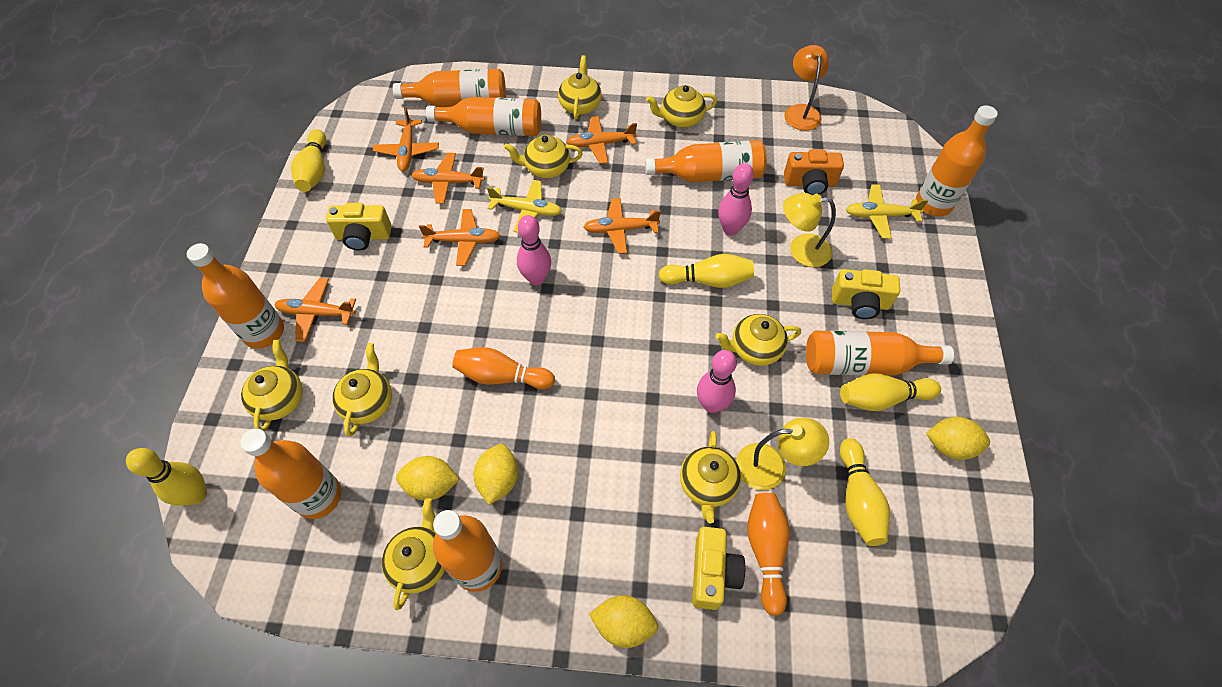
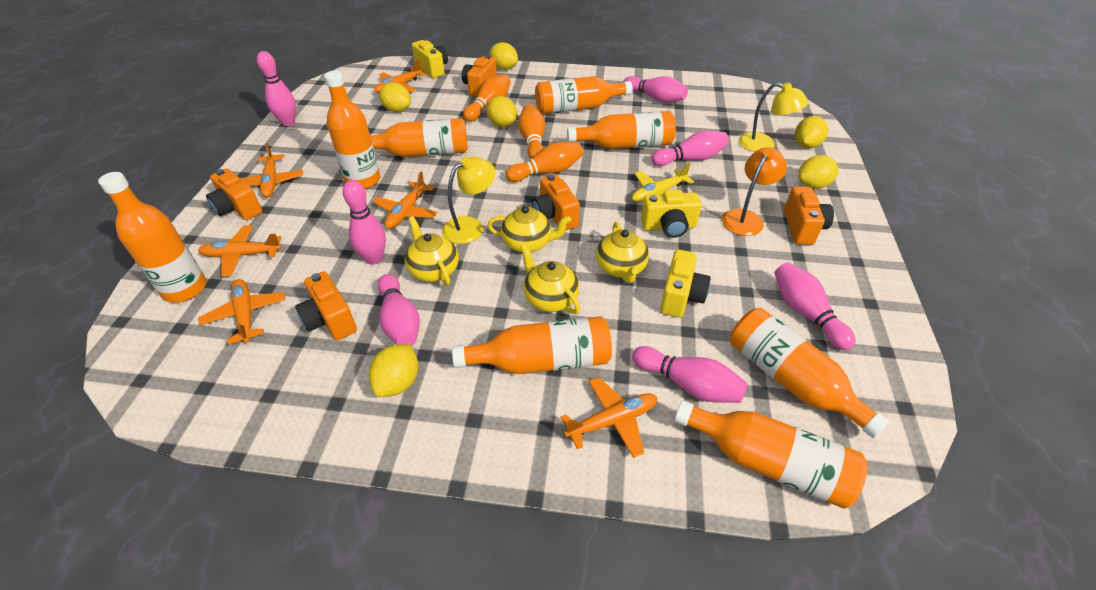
orange bowling pin: [452,347,555,389] [747,493,790,616] = 2 -> [463,74,511,122] [506,142,583,182] [518,104,545,159] = 3
orange camera: [784,149,844,195] = 1 -> [206,168,262,220] [295,271,357,340] [462,55,497,97] [532,174,580,231] [784,186,834,245] = 5
pink bowling pin: [517,215,551,285] [697,350,737,413] [718,163,754,235] = 3 -> [257,51,296,126] [343,180,386,265] [378,274,420,346] [623,76,688,103] [632,346,748,403] [652,130,729,166] [774,262,856,350] = 7
yellow bowling pin: [126,448,207,506] [291,129,326,192] [658,254,754,288] [840,373,941,411] [840,438,890,546] = 5 -> none = 0
yellow lemon: [396,456,460,500] [474,444,518,505] [589,595,658,648] [926,417,990,460] = 4 -> [369,344,418,397] [379,82,411,112] [487,96,517,127] [490,42,518,70] [795,116,828,148] [798,155,838,189] = 6
yellow plane: [487,180,562,233] [846,185,928,239] = 2 -> [632,163,694,202] = 1
yellow teapot: [241,340,303,432] [332,343,392,437] [382,498,445,610] [504,135,583,178] [558,55,602,120] [646,85,717,128] [680,431,741,523] [715,314,801,366] = 8 -> [405,216,459,285] [487,206,571,252] [520,244,580,314] [596,222,649,283] = 4

